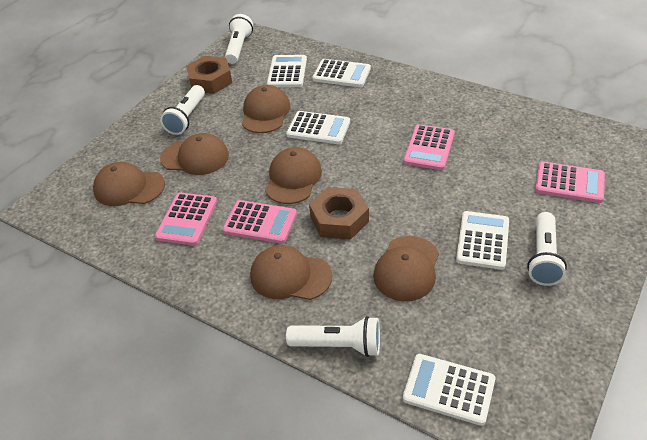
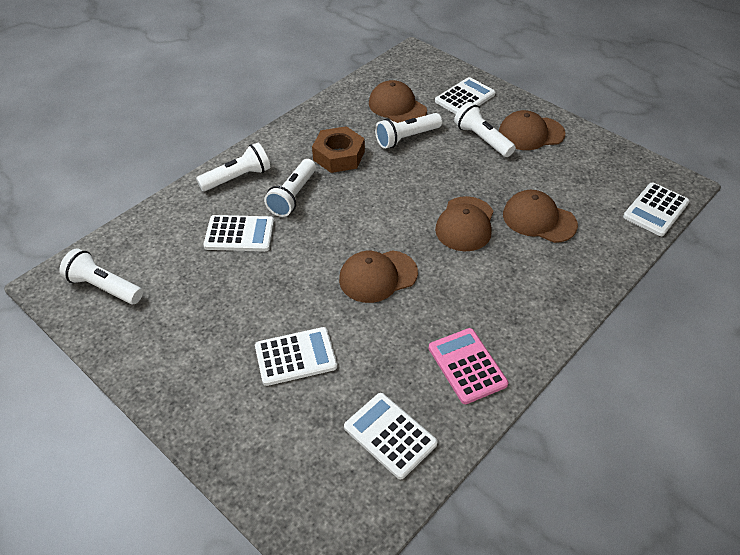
brown cap: [93,162,165,206] [160,133,229,175] [242,85,290,133] [250,245,332,300] [265,147,322,204] [373,236,439,302] = 6 -> [339,250,418,303] [369,80,427,123] [435,196,493,251] [499,110,565,150] [503,190,578,243] = 5
brown nut: [186,56,232,94] [309,187,369,240] = 2 -> [312,126,365,173] = 1
pink calculator: [155,192,217,246] [223,200,297,244] [403,124,455,170] [535,161,605,203] = 4 -> [429,328,508,404] = 1
white flashlight: [160,85,205,135] [225,14,253,64] [286,316,380,357] [527,212,567,286] = 4 -> [60,248,143,304] [196,143,270,191] [264,159,316,217] [375,113,442,149] [454,102,516,157] = 5

